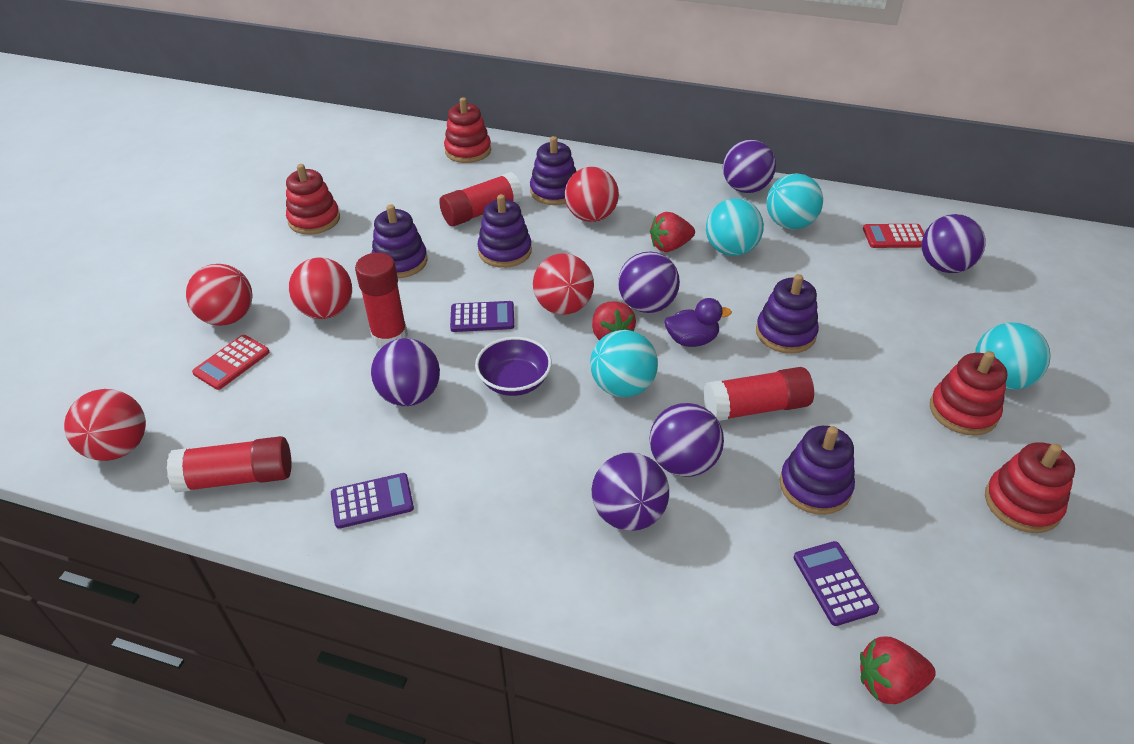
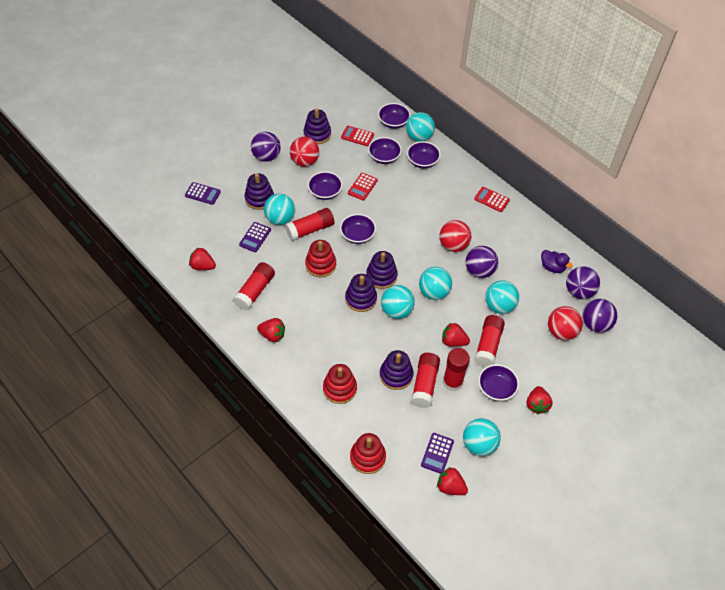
purple ball: [371,338,440,406] [592,452,669,531] [618,251,680,313] [649,403,724,477] [723,140,776,193] [922,214,986,273] = 6 -> [251,132,281,162] [466,246,498,278] [566,266,600,299] [582,299,617,332] = 4
purple bowl: [475,337,552,396] = 1 -> [308,171,343,200] [340,214,376,244] [368,137,402,164] [378,103,411,129] [407,141,441,168] [478,364,519,401] = 6
red ball: [64,389,146,461] [186,264,253,326] [289,258,352,319] [533,253,594,315] [565,167,619,222] = 5 -> [290,137,319,167] [440,220,471,252] [548,306,583,340] = 3
red calculator: [192,335,269,390] [863,224,924,248] = 2 -> [341,126,374,146] [348,173,378,201] [474,187,510,212] = 3
red glue stick: [167,436,292,493] [355,253,408,348] [439,172,523,226] [703,367,814,421] = 4 -> [233,262,275,310] [285,208,334,241] [411,353,440,408] [443,348,470,391] [474,315,505,367] = 5
red stacking toy: [286,164,340,235] [444,97,491,163] [930,351,1007,436] [985,442,1075,533] = 4 -> [305,240,336,277] [323,364,357,404] [350,433,386,474] = 3
red strawberry: [592,301,636,340] [650,212,695,252] [860,637,936,704] = 3 -> [189,247,216,270] [257,318,285,342] [437,467,468,495] [442,322,470,347] [527,386,553,414] = 5
turquoise ball: [590,330,658,397] [706,198,764,256] [767,173,823,230] [975,322,1051,390] = 4 -> [264,194,295,225] [381,285,415,319] [406,112,435,142] [419,267,452,300] [463,418,501,456] [485,280,519,314] = 6

